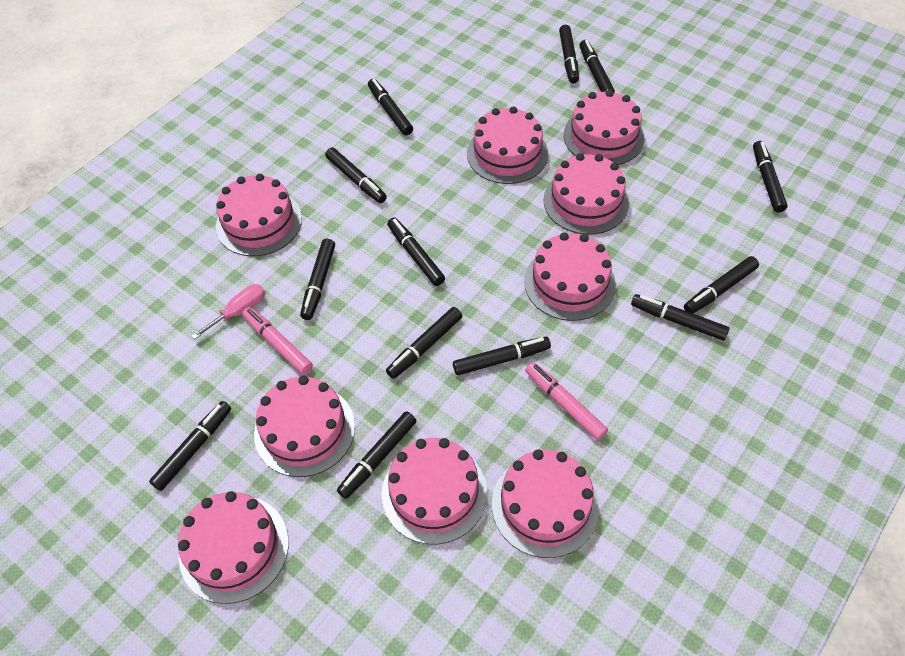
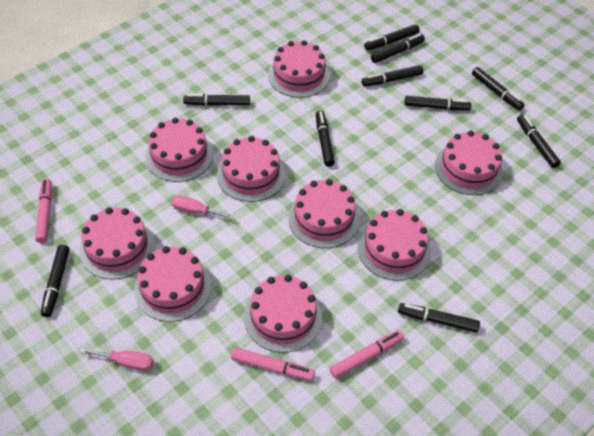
black marker: [149,401,231,491] [300,239,335,320] [325,148,387,203] [337,411,416,499] [368,79,413,136] [386,307,462,379] [387,217,445,286] [453,337,551,375] [559,25,579,84] [579,40,615,93] [631,294,729,340] [684,256,759,313] [753,141,788,212] = 13 -> [41,245,69,317] [183,94,250,106] [316,110,335,167] [362,65,423,87] [364,24,420,50] [371,34,425,63] [398,303,480,333] [404,96,472,111] [472,67,524,110] [517,114,561,168] = 10
pink marker: [242,307,313,375] [525,362,608,440] = 2 -> [35,179,52,243] [231,347,315,381] [330,330,404,379] = 3
pink screwdriver: [191,284,265,339] = 1 -> [80,348,154,371] [171,195,234,220] = 2

